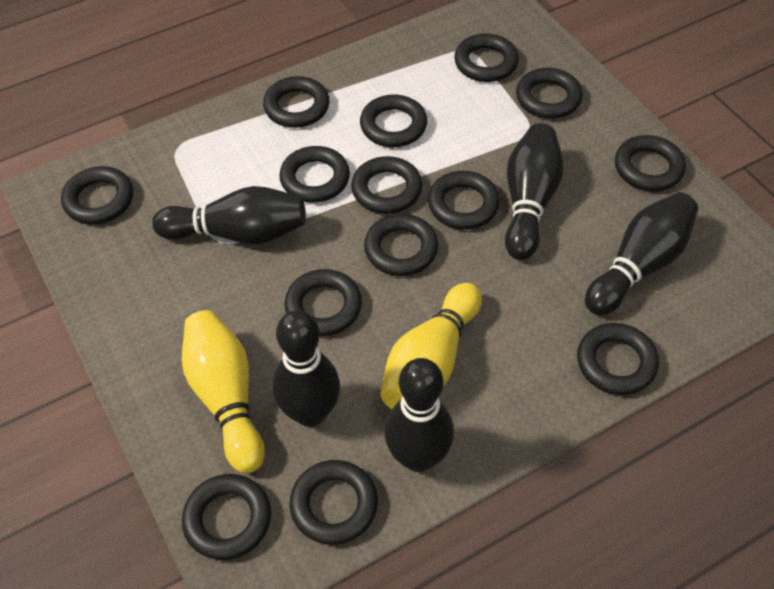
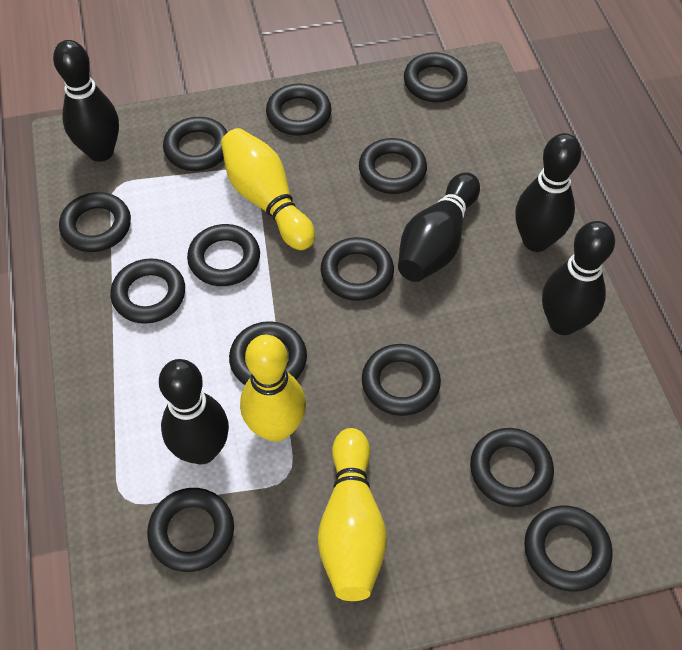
black ring: [61,166,133,224] [182,474,271,560] [263,76,330,128] [279,146,350,203] [285,269,362,336] [290,460,378,545] [351,156,423,214] [360,94,427,147] [364,214,439,276] [428,171,500,230] [454,33,519,82] [516,68,583,119] [577,323,659,395] [615,135,686,191] = 14 -> [59,192,131,252] [110,258,185,324] [147,488,234,572] [163,117,228,171] [187,224,260,286] [229,321,307,385] [266,83,332,136] [321,237,394,301] [359,138,427,194] [362,344,441,416] [404,52,468,102] [470,428,554,507] [524,506,613,591] = 13
yellow bowling pin: [182,310,265,473] [381,283,482,409] = 2 -> [221,128,315,250] [240,335,306,442] [318,428,387,601] = 3

